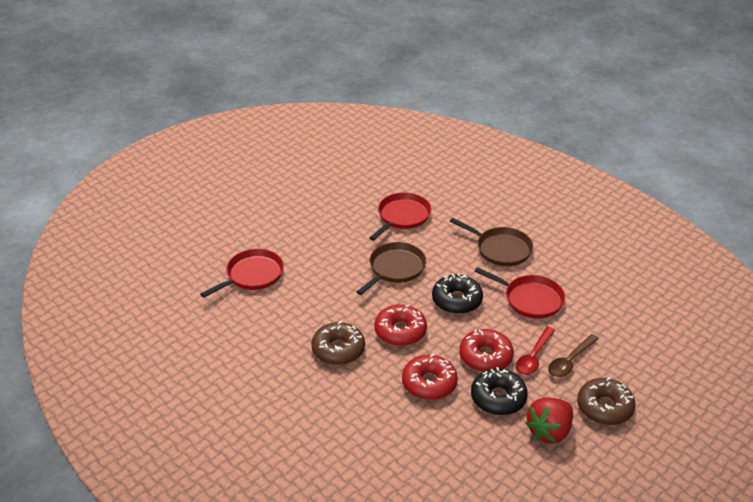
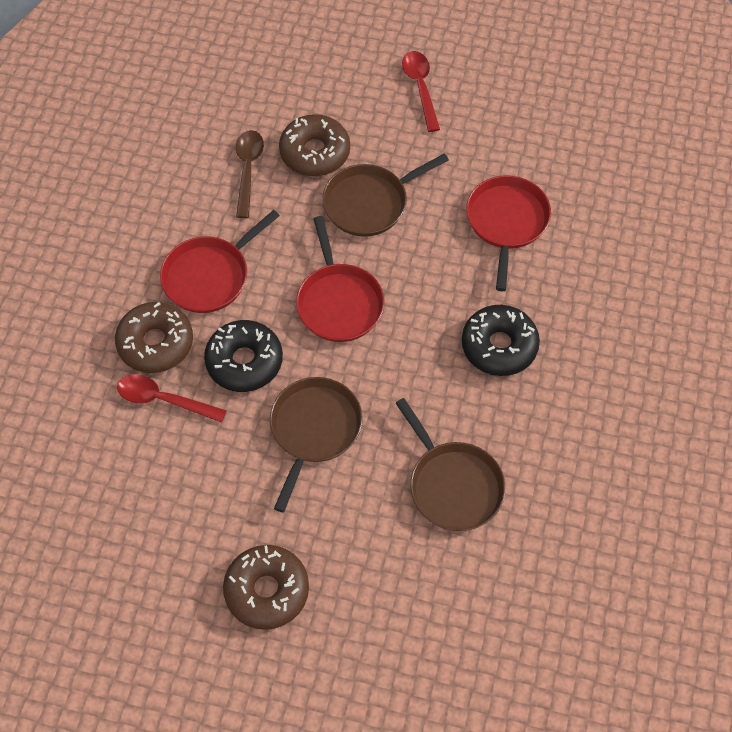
brown donut: [311,321,365,365] [577,377,635,425] = 2 -> [115,302,193,373] [223,545,309,630] [279,114,350,176] = 3
brown pan: [357,242,426,295] [450,218,533,266] = 2 -> [270,377,363,512] [322,153,449,237] [396,398,506,531] = 3
red donut: [374,304,427,346] [402,354,458,400] [459,329,514,372] = 3 -> none = 0
red spoon: [516,327,555,375] = 1 -> [117,374,227,423] [402,51,440,132] = 2
red strawberry: [526,397,573,444] = 1 -> none = 0

